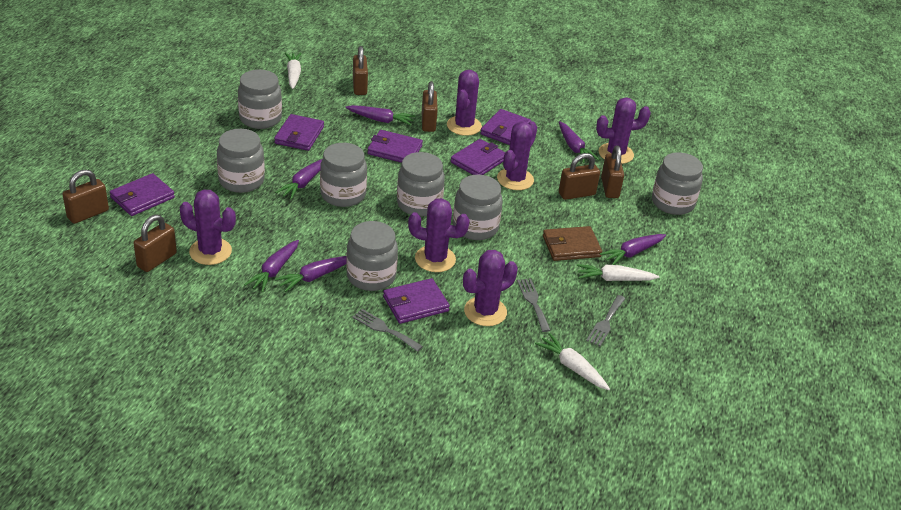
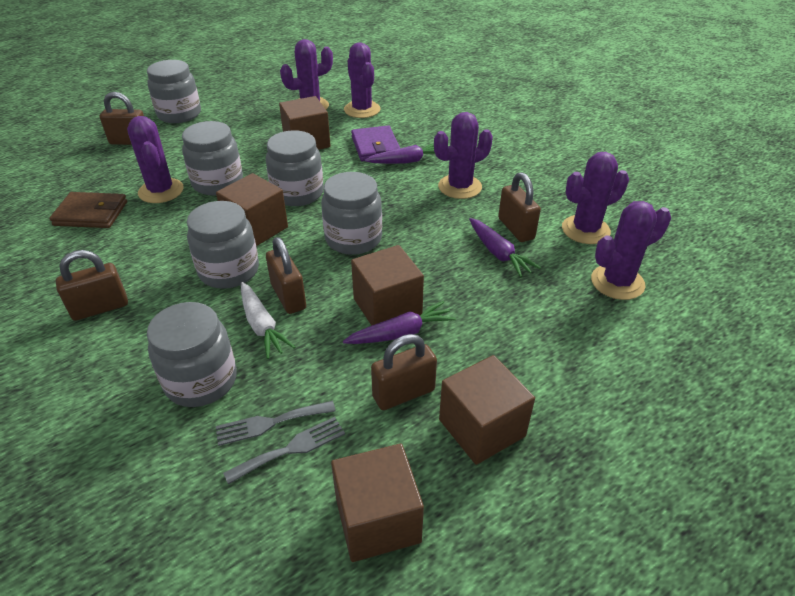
brown cube: none = 0 -> [216,173,288,246] [279,96,331,150] [331,444,424,562] [351,245,424,326] [439,355,535,465] = 5
brown padlock: [62,169,109,224] [134,214,177,272] [353,46,368,95] [422,81,438,132] [559,153,600,200] [601,146,624,198] = 6 -> [56,250,128,321] [100,92,144,145] [266,237,306,314] [371,334,437,410] [498,172,541,242] = 5
grey fork: [352,309,423,352] [517,278,551,332] [586,295,625,346] = 3 -> [216,401,336,446] [223,417,345,485] = 2
grey jar: [217,129,265,193] [238,69,282,129] [320,143,367,207] [346,221,398,291] [397,152,445,217] [453,175,503,240] [652,152,703,215] = 7 -> [147,60,201,123] [147,302,237,407] [182,121,243,195] [187,201,259,289] [266,130,324,206] [321,172,382,255] = 6
purple carrot: [244,240,299,292] [275,159,322,200] [275,256,347,292] [345,105,415,125] [559,121,599,163] [600,234,666,265] = 6 -> [343,301,456,344] [365,144,435,164] [469,218,541,277] = 3
purple wallet: [110,173,175,216] [274,114,324,151] [367,130,423,163] [383,278,450,324] [451,139,506,175] [480,109,531,145] = 6 -> [351,125,400,161] = 1
white carrot: [285,53,302,89] [535,333,610,390] [577,264,659,281] = 3 -> [241,282,295,359] = 1

